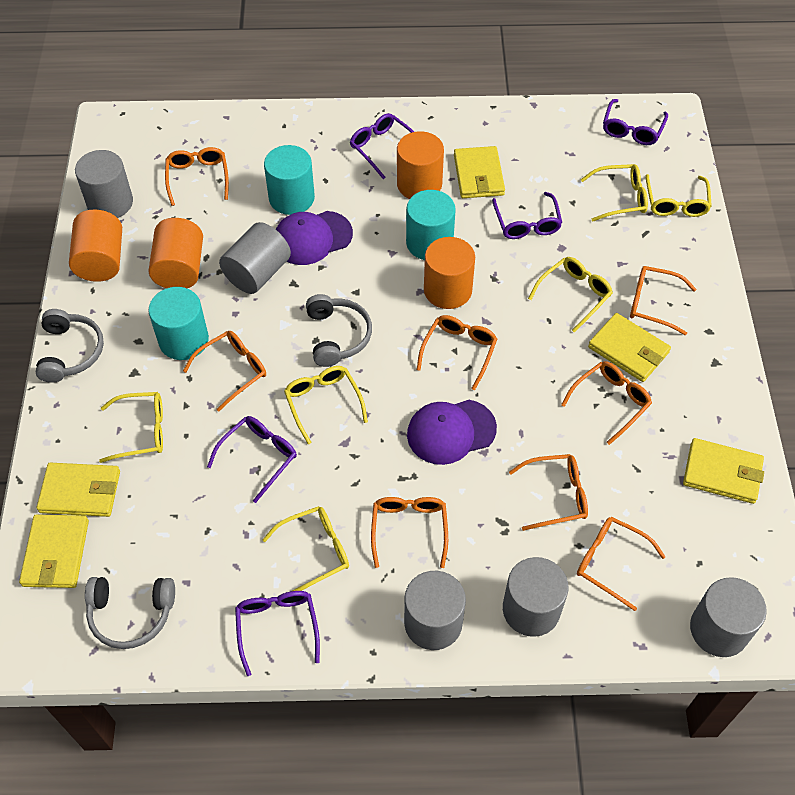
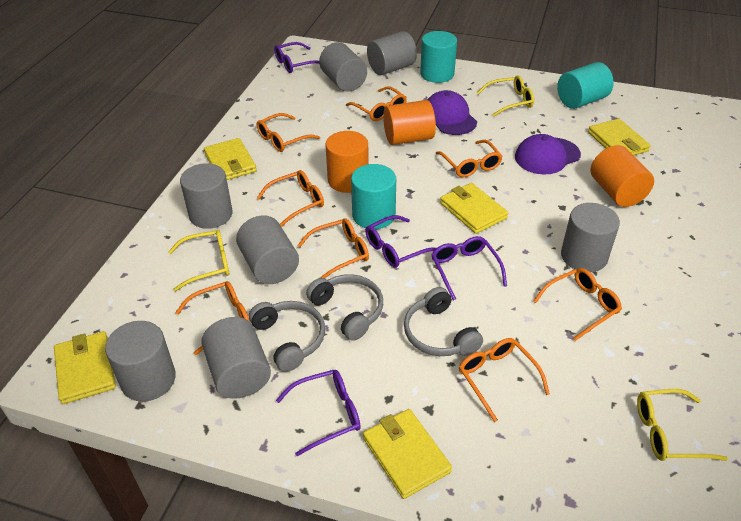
grey cylinder: [75,150,133,218] [219,222,291,294] [404,571,466,650] [503,557,568,637] [690,577,767,657] = 5 -> [105,321,176,402] [180,163,233,229] [201,317,271,399] [236,215,299,284] [319,42,367,92] [367,31,417,75] [561,203,620,272] = 7
orange cylinder: [69,210,122,282] [149,218,203,288] [397,131,444,199] [424,237,475,309] = 4 -> [325,131,369,193] [383,100,436,145] [590,145,654,207] = 3
purple glasses: [207,416,297,503] [235,591,320,676] [350,113,414,179] [492,192,562,239] [603,99,668,145] = 5 -> [274,42,319,73] [276,370,361,456] [365,215,436,268] [431,236,507,300] = 4
yellow glasses: [99,392,163,463] [262,506,349,591] [284,366,368,444] [528,257,613,333] [581,164,648,222] [646,174,712,217] = 6 -> [168,230,229,291] [477,75,534,117] [637,389,728,461] = 3

